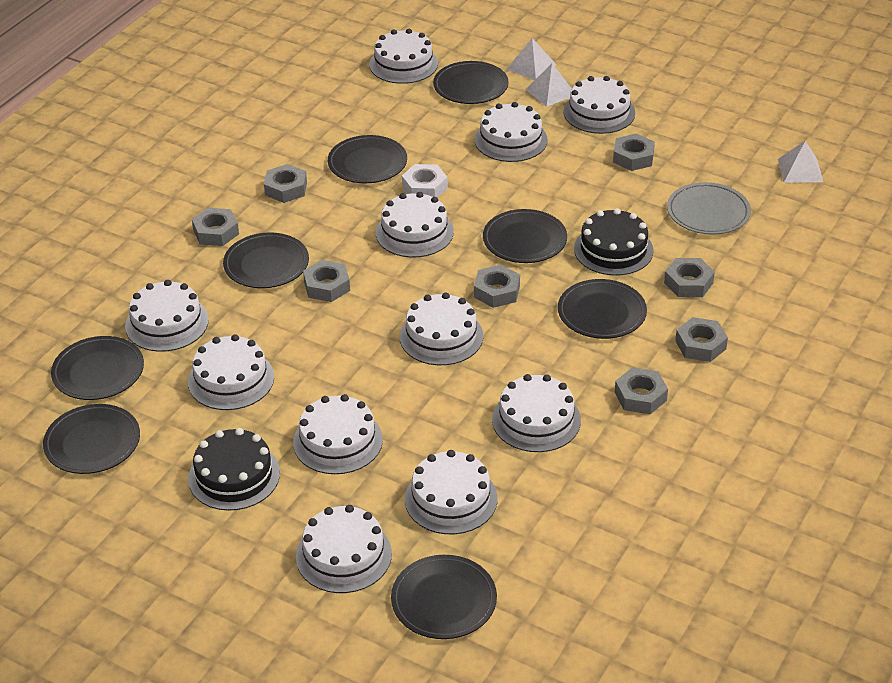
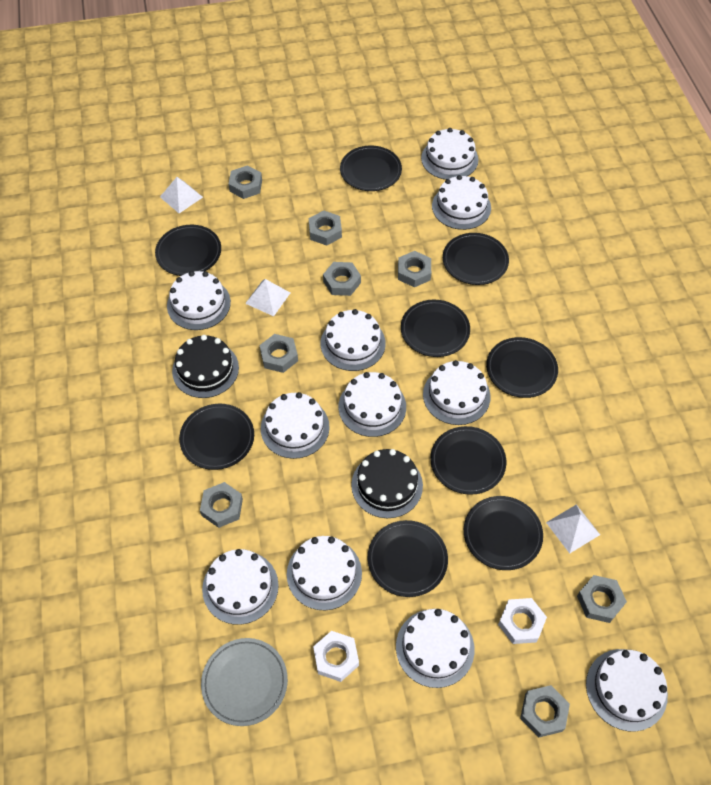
black plate: [43,404,140,474] [51,336,144,400] [223,232,309,288] [328,135,407,183] [391,555,497,639] [433,61,509,104] [483,209,567,263] [558,279,647,339] = 8 -> [155,225,221,276] [179,404,254,470] [340,146,402,191] [368,520,448,597] [401,300,470,357] [430,426,506,495] [443,233,509,285] [464,496,543,570] [486,337,558,398] = 9
white nut: [402,164,448,198] = 1 -> [313,631,359,682] [498,598,547,644] = 2

